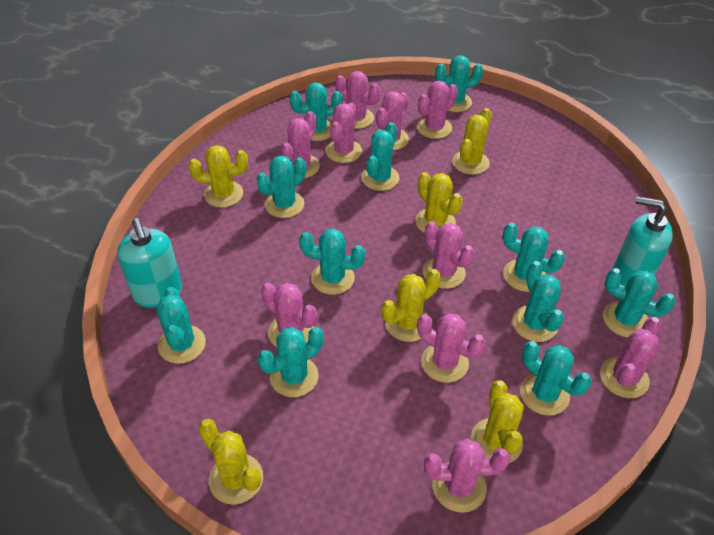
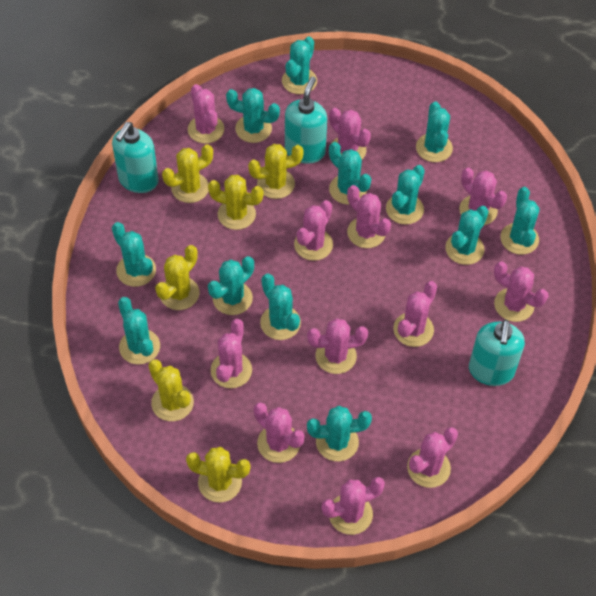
pink cactus: [261,283,317,347] [281,111,320,178] [325,103,362,163] [335,71,380,129] [376,91,409,150] [417,81,458,139] [417,313,486,383] [423,221,475,289] [424,439,511,513] [600,317,661,398] = 10 -> [188,84,224,143] [211,319,252,388] [254,402,305,463] [294,200,333,261] [307,318,368,374] [321,477,385,535] [329,108,371,159] [347,185,391,248] [393,281,437,347] [407,427,458,488] [459,168,507,225] [494,261,548,322] = 12
turquoise cactus: [156,287,206,364] [257,155,306,218] [258,327,323,397] [289,83,343,141] [299,229,365,295] [361,122,399,191] [435,55,483,112] [503,223,565,292] [512,261,564,342] [520,341,592,416] [603,268,675,337] = 11 -> [112,222,156,287] [118,297,160,365] [208,256,254,315] [226,88,280,143] [260,274,301,340] [282,36,317,94] [307,406,372,461] [329,142,371,204] [386,165,425,225] [416,102,453,162] [445,206,489,265] [500,187,539,255] = 12
turquoise soap dispenser: [117,218,182,308] [613,196,673,285] = 2 -> [112,122,159,193] [285,77,327,164] [469,319,525,386] = 3

